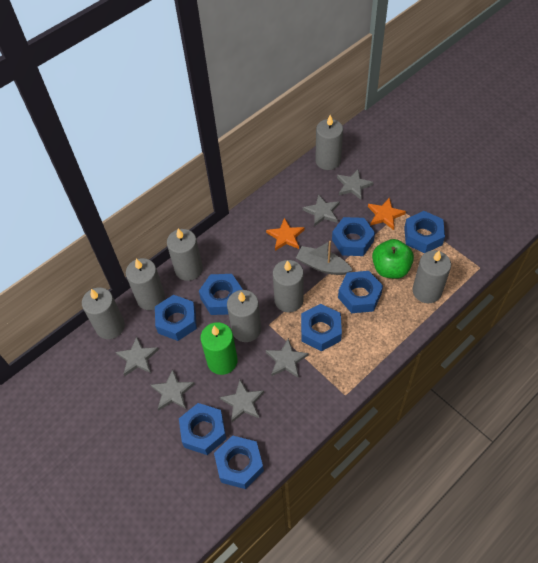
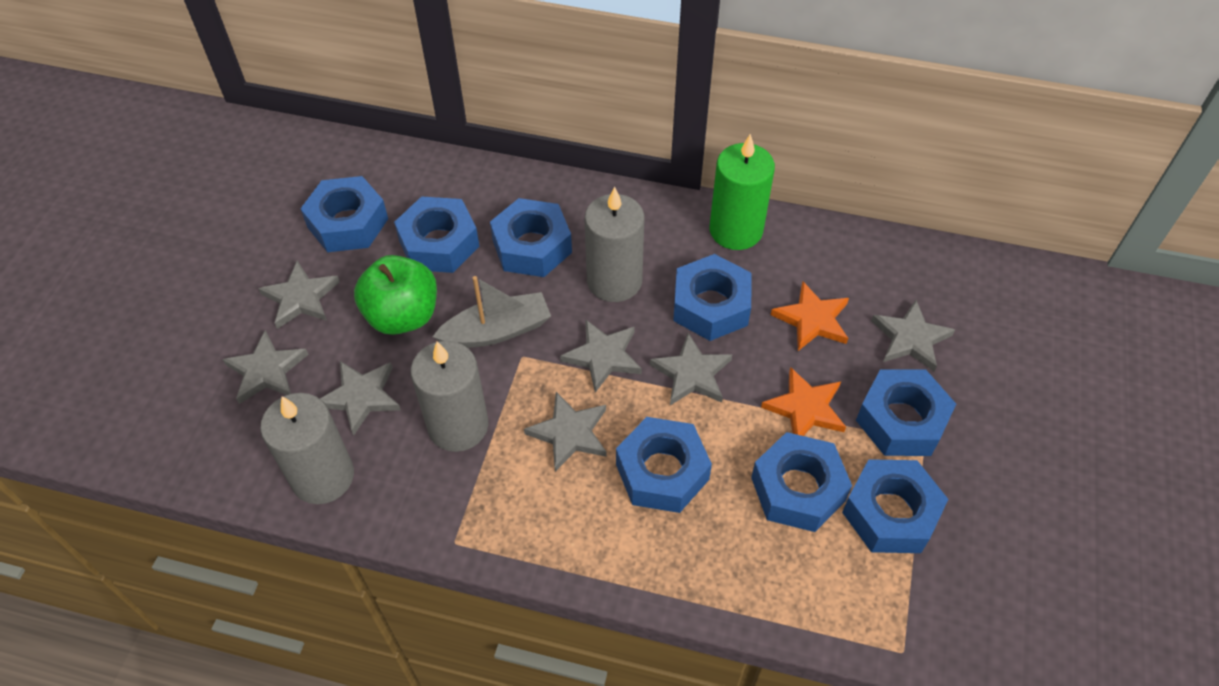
grey candle: [82,287,125,339] [126,258,165,310] [167,228,203,281] [227,290,261,342] [273,260,304,312] [315,115,343,170] [413,250,451,303] = 7 -> [260,393,354,504] [411,341,489,452] [585,187,645,302] = 3
grey star: [116,337,159,376] [151,369,195,410] [220,380,264,422] [266,338,309,378] [303,194,340,226] [337,169,373,200] = 6 -> [222,330,309,404] [258,261,340,329] [320,361,401,436] [524,392,607,472] [560,319,642,393] [650,333,732,405] [871,300,955,372] = 7

